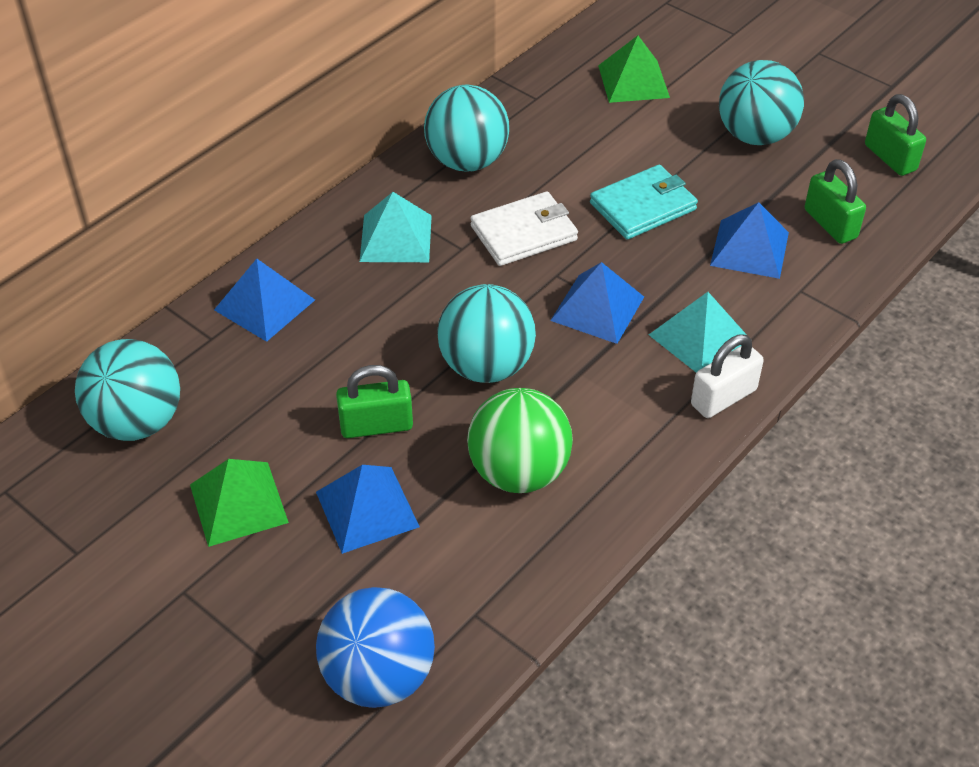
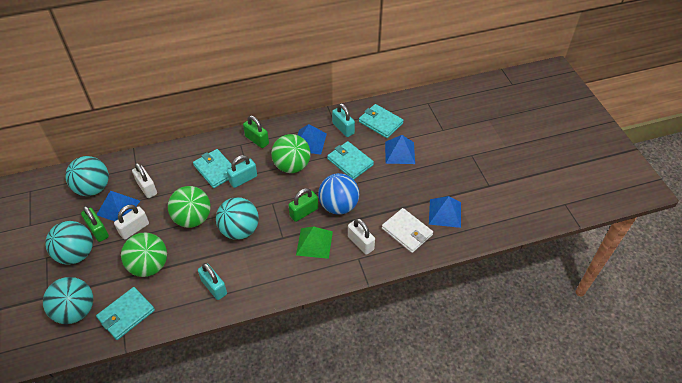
green ball: [467,388,573,493] = 1 -> [121,232,167,277] [168,186,210,228] [271,134,311,173] = 3
green pyramid: [190,459,289,547] [598,36,670,103] = 2 -> [296,226,333,259] = 1
turquoise padlock: none = 0 -> [198,263,227,300] [227,155,257,188] [332,103,355,137] = 3
turquoise pyramid: [360,192,432,262] [649,292,747,373] = 2 -> none = 0
turquoise wallet: [590,165,698,240] = 1 -> [96,287,155,340] [193,149,231,188] [327,141,374,180] [359,104,404,138] = 4
white padlock: [691,334,764,418] = 1 -> [114,205,149,240] [132,163,157,198] [348,218,375,255] = 3

